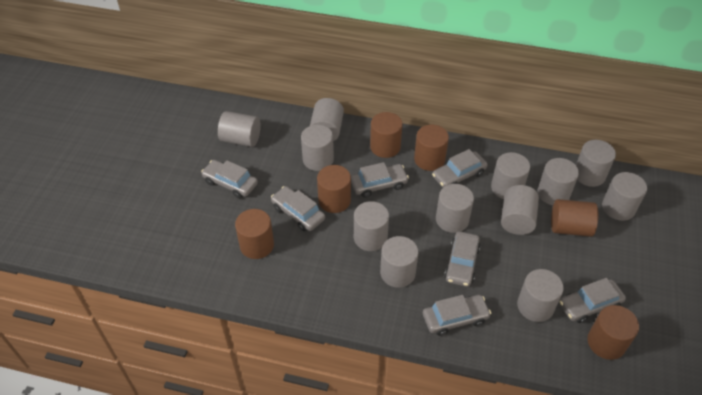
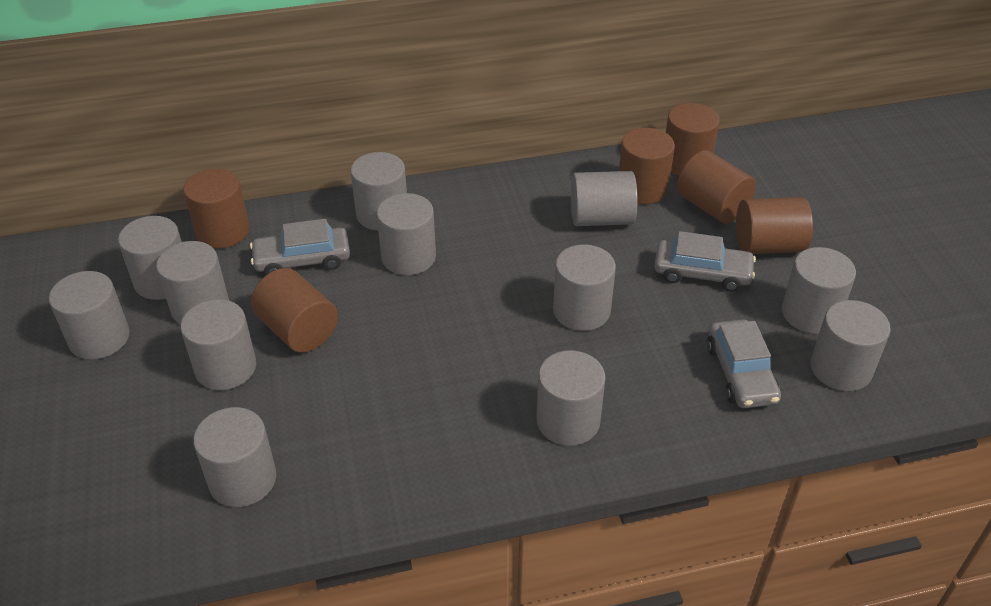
grey car: [201,160,258,198] [271,186,325,231] [351,162,409,198] [423,295,491,336] [432,149,487,188] [444,231,480,287] [559,278,626,323] = 7 -> [250,219,350,275] [654,231,756,292] [707,319,781,408] = 3

